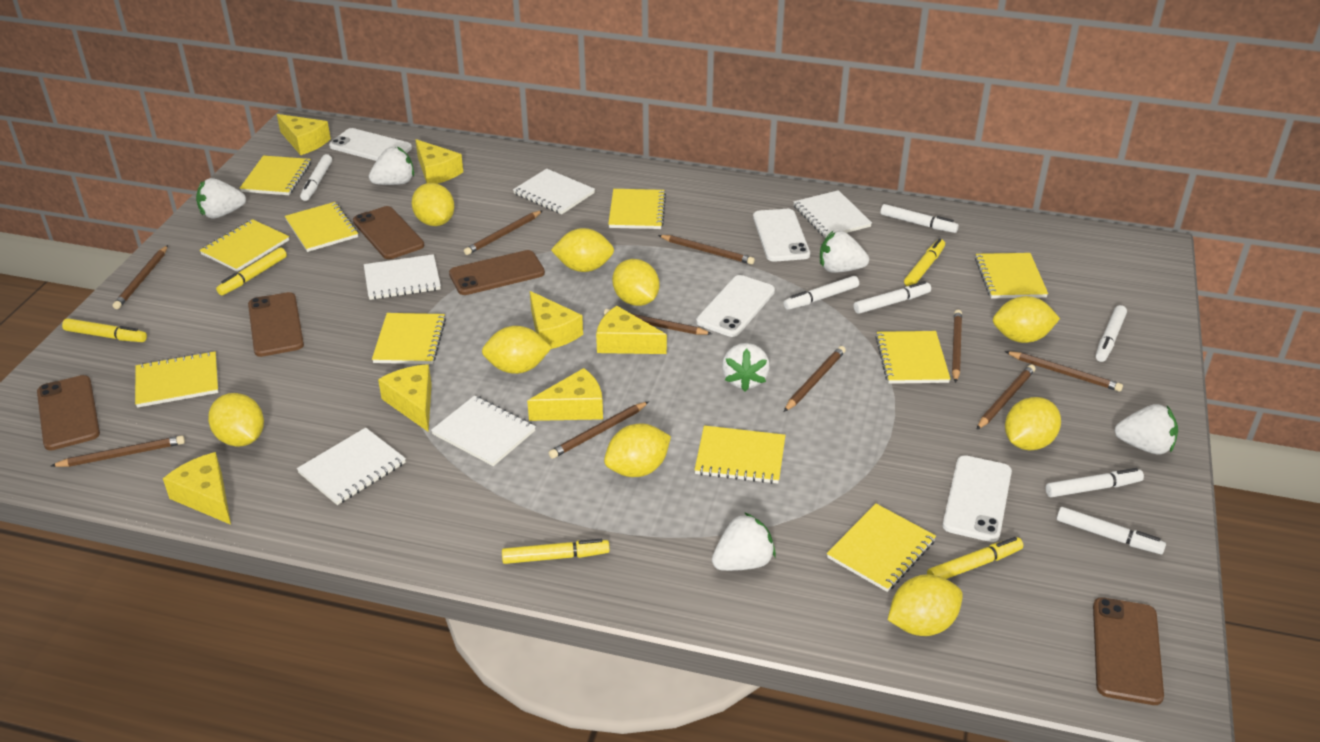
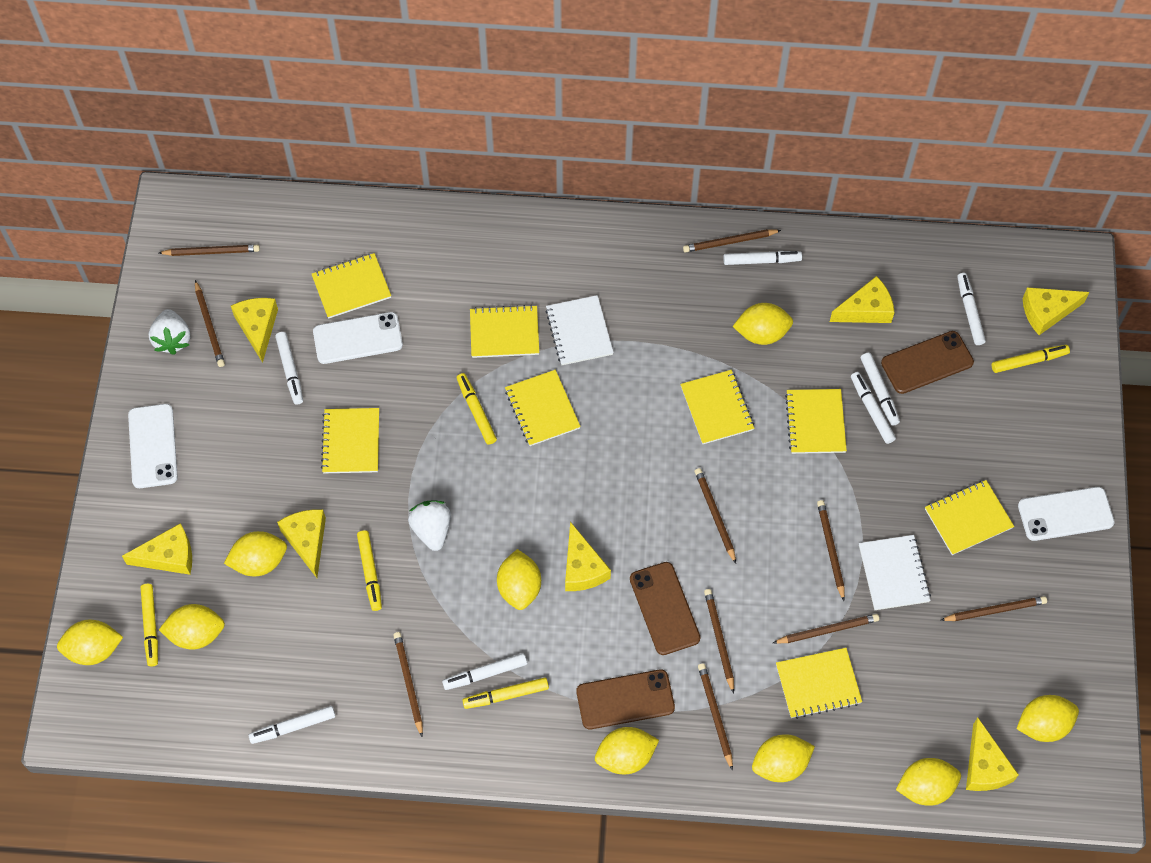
brown phone: [37,375,100,451] [248,292,304,357] [353,206,424,259] [449,250,545,295] [1093,597,1164,705] = 5 -> [576,669,675,729] [630,562,701,655] [881,331,974,394] = 3
white notebook: [297,428,406,505] [364,254,441,300] [431,396,536,466] [513,169,595,214] [793,190,872,238] = 5 -> [545,295,614,365] [859,535,931,610] = 2
white phone: [329,128,412,161] [696,275,775,337] [753,209,810,262] [943,455,1012,542] = 4 -> [128,404,178,488] [313,312,403,364] [1018,487,1115,541] = 3
white strawberry: [196,178,246,218] [369,147,414,185] [712,512,776,571] [722,343,770,391] [820,231,869,273] [1115,404,1178,454] = 6 -> [149,309,190,355] [408,501,451,551] = 2
yellow notebook: [135,351,218,408] [199,219,289,272] [240,156,311,195] [285,202,358,252] [372,313,446,364] [608,189,666,229] [695,426,785,484] [827,504,936,592] [875,331,951,384] [975,253,1048,299] = 10 -> [312,253,391,319] [321,408,379,473] [470,305,539,358] [505,370,581,446] [680,370,754,444] [776,648,862,719] [785,389,847,454] [925,480,1014,555] = 8

